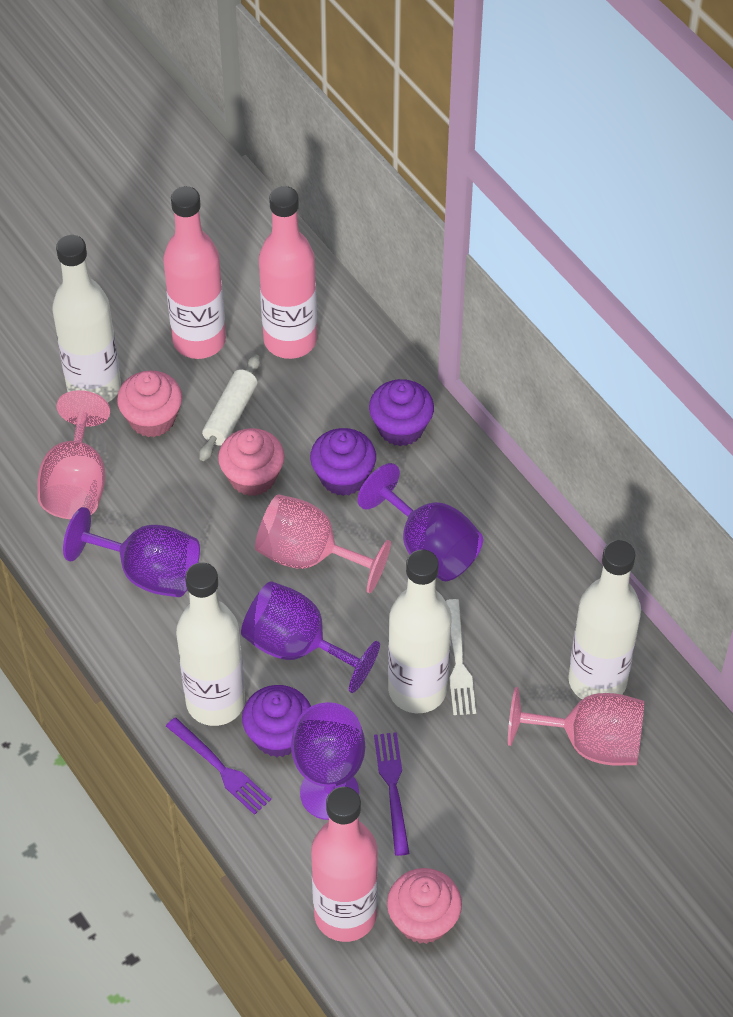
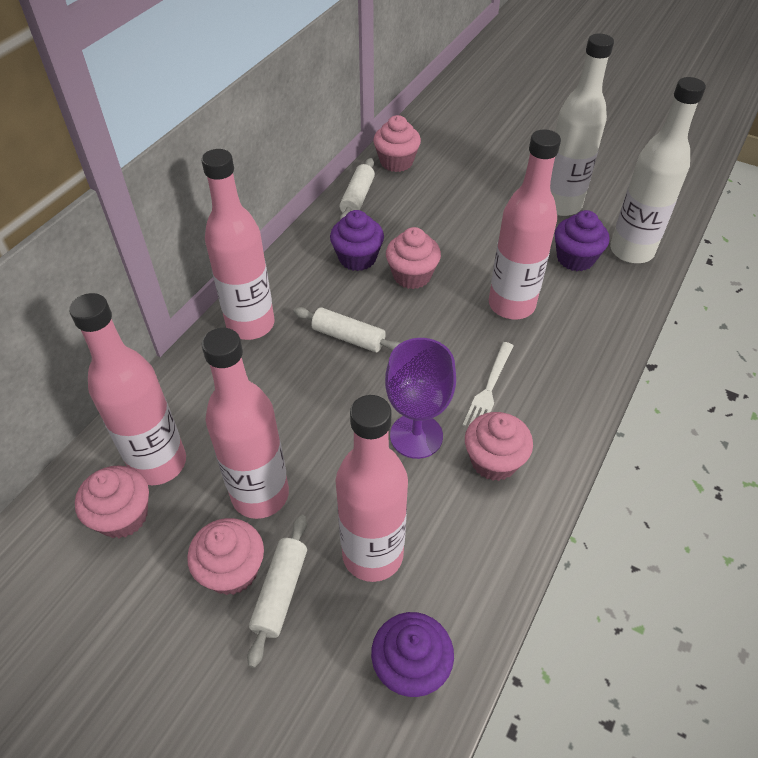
pink bottle: [163,186,226,359] [259,186,317,359] [311,787,378,942] = 3 -> [69,293,186,485] [201,149,274,340] [202,328,289,519] [335,395,408,582] [489,129,561,319] = 5
pink cupcake: [117,371,182,437] [218,428,284,496] [387,868,462,944] = 3 -> [75,465,149,539] [187,518,264,595] [374,115,421,172] [386,227,441,289] [465,412,533,481] = 5
pink goblet: [37,390,110,519] [255,494,391,593] [508,687,645,765] = 3 -> none = 0
purple fork: [166,717,271,815] [374,732,410,856] = 2 -> none = 0
purple goblet: [63,507,200,597] [241,581,380,693] [291,702,365,820] [357,463,483,581] = 4 -> [385,338,456,459] = 1
white bottle: [52,235,121,402] [176,562,245,726] [388,550,452,713] [568,540,641,699] = 4 -> [550,34,614,216] [610,77,706,264] = 2
white rolling pin: [199,355,260,461] = 1 -> [247,515,307,668] [293,307,400,353] [340,158,375,220] = 3

